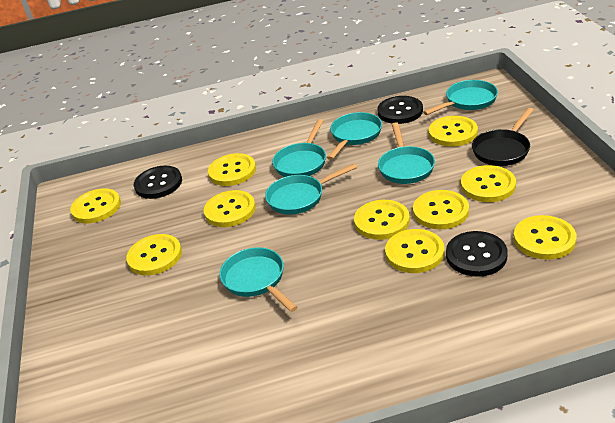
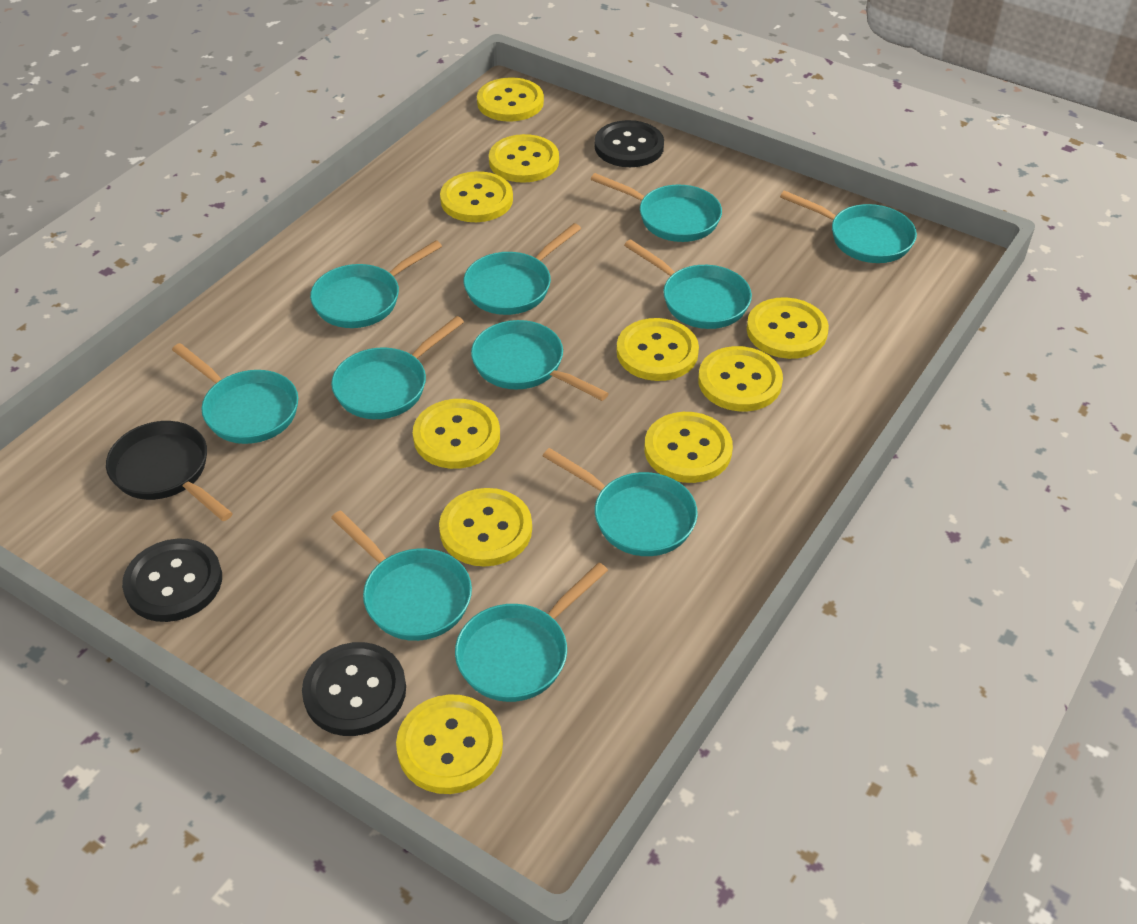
turquoise pan: [219,247,298,312] [265,164,357,215] [272,119,326,177] [327,112,382,160] [378,123,435,184] [423,80,498,115] = 6 -> [172,343,298,444] [310,240,442,328] [331,316,464,419] [331,510,472,641] [455,563,608,702] [464,223,581,315] [471,320,609,401] [543,448,698,556] [591,173,722,242] [624,239,752,329] [780,190,917,263] = 11

